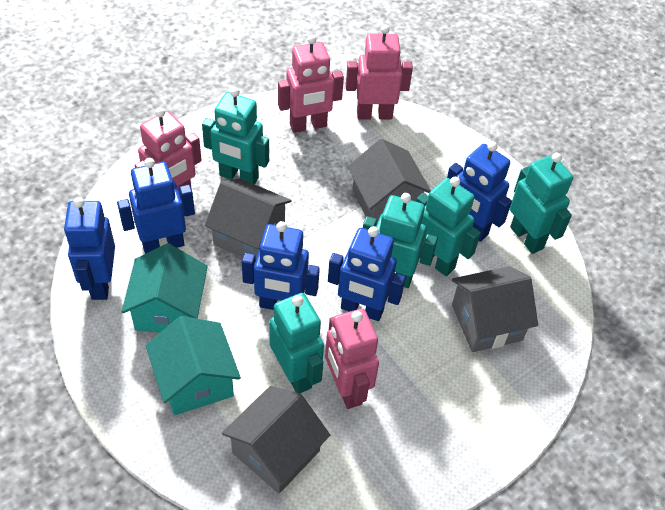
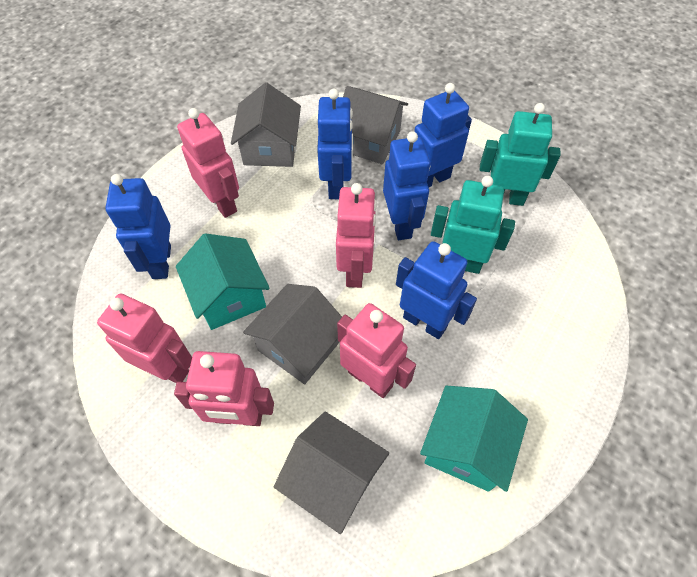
pink robot: [135,107,202,194] [278,35,344,133] [325,308,379,409] [346,25,413,120] = 4 -> [97,293,192,383] [174,351,274,426] [177,108,239,218] [336,183,377,288] [337,303,416,398] = 5
turquoise robot: [202,87,269,184] [269,293,324,393] [363,193,438,288] [416,177,481,276] [510,153,573,254] = 5 -> [431,176,515,274] [480,103,561,206] = 2

